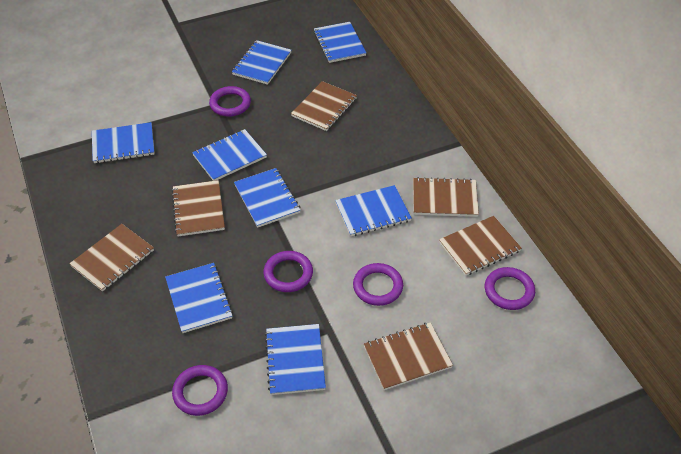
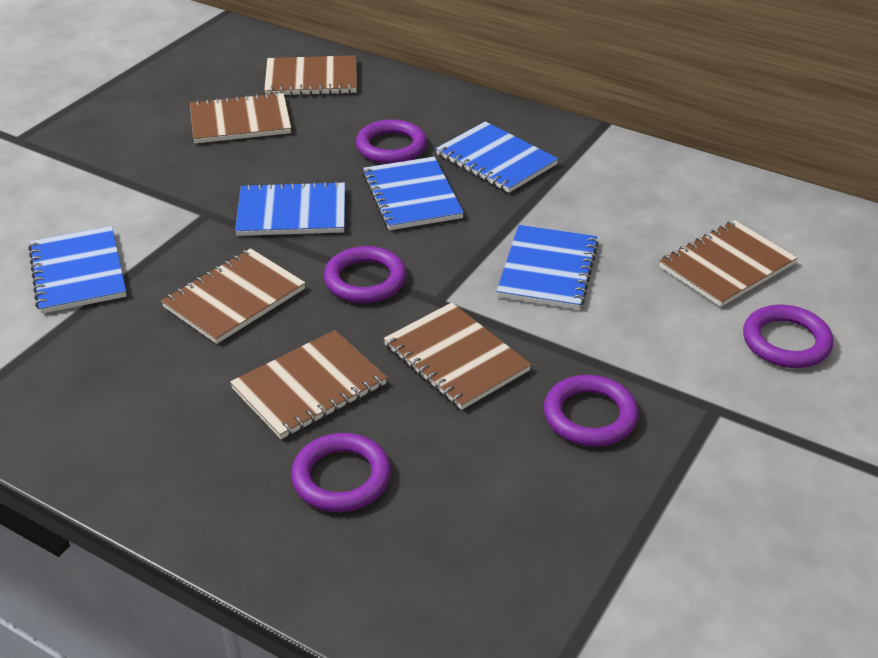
blue notebook: [92,122,155,163] [165,263,233,333] [192,129,267,181] [232,40,291,85] [234,168,301,228] [265,324,326,395] [314,22,366,63] [335,185,412,236] = 8 -> [28,226,126,314] [235,181,345,236] [363,157,464,230] [436,122,558,193] [496,225,599,310] = 5

